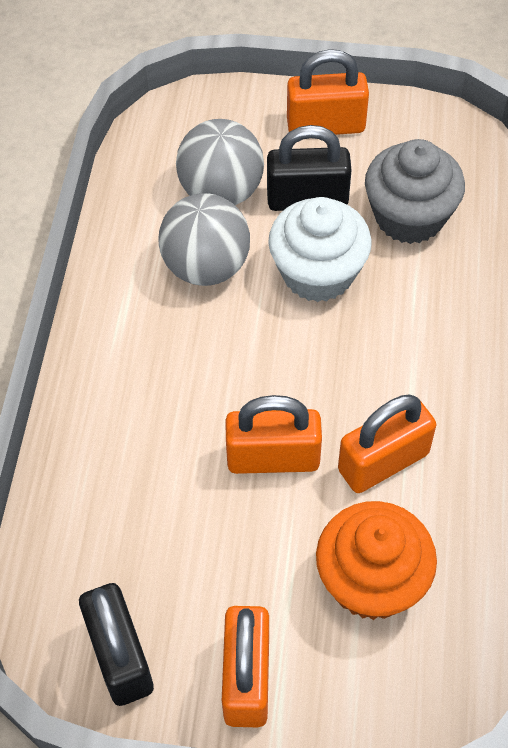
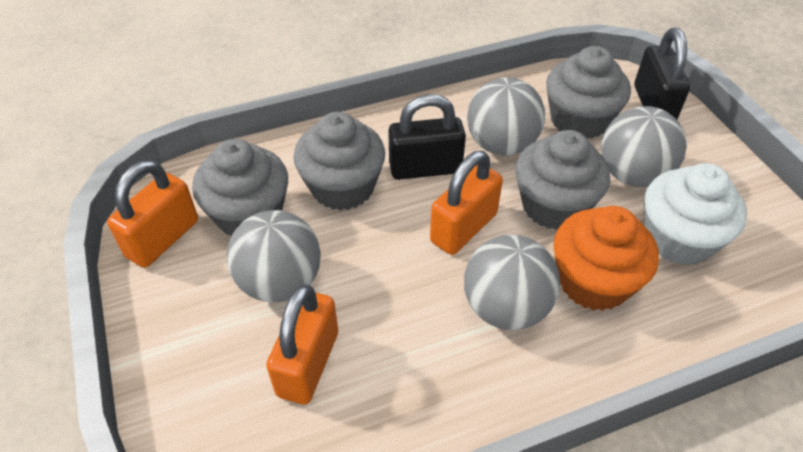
grey ball: [158,193,250,286] [176,119,264,205] = 2 -> [227,210,321,302] [464,235,560,330] [467,77,545,155] [601,106,687,187] = 4
grey cupcake: [365,139,465,244] = 1 -> [192,139,288,236] [293,112,385,211] [515,130,610,230] [546,46,631,139] = 4
orange padlock: [222,606,269,727] [225,395,322,474] [287,49,369,135] [338,394,436,493] = 4 -> [107,160,198,268] [266,284,338,404] [430,151,503,255] = 3

